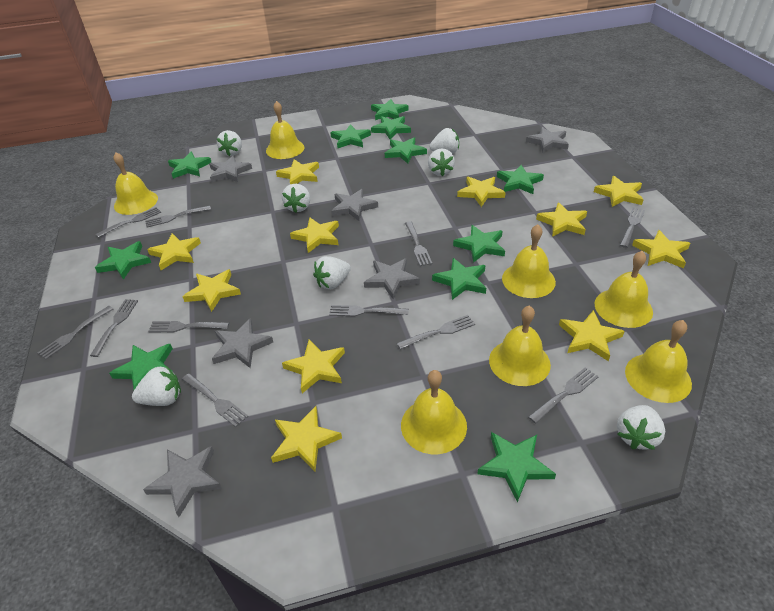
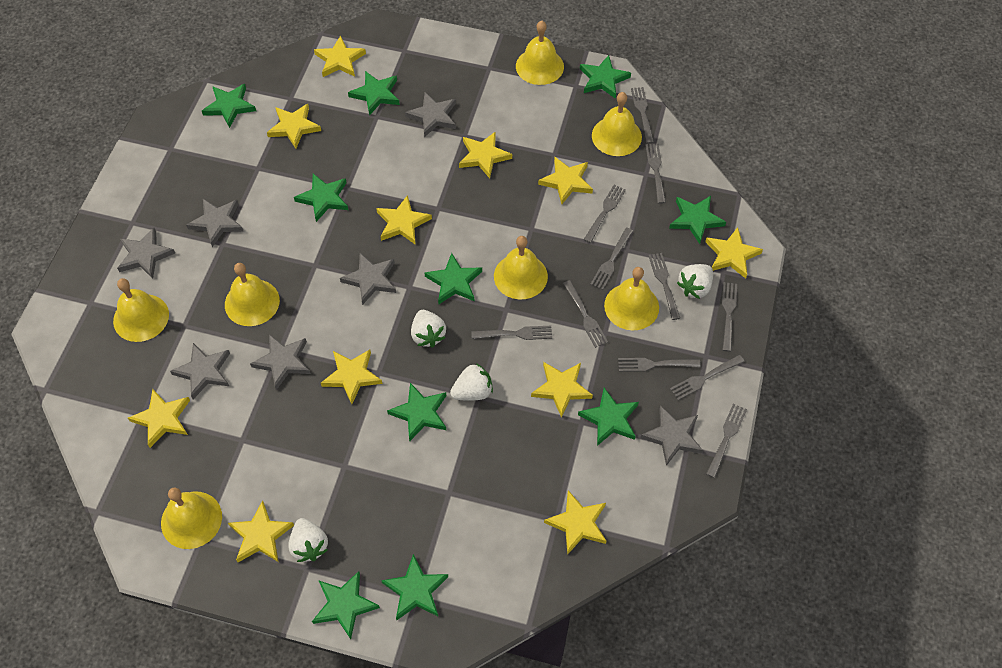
green star: [95,241,151,280] [109,344,173,390] [168,152,212,179] [330,124,371,148] [371,99,409,120] [371,116,411,139] [385,137,427,164] [432,258,486,300] [453,225,505,263] [477,432,556,503] [497,165,544,194] = 11 -> [202,84,256,128] [294,174,348,222] [312,571,380,639] [348,71,400,115] [381,554,448,620] [387,383,446,441] [425,253,482,304] [578,388,639,446] [580,55,631,99] [669,196,726,244] = 10
grey star: [143,446,222,517] [209,155,252,182] [212,318,273,368] [331,189,378,221] [364,258,420,299] [526,127,569,153] = 6 -> [117,228,175,279] [170,343,230,399] [186,199,244,247] [250,334,311,390] [340,253,396,305] [405,92,456,138] [640,406,703,466] = 7
white strawberry: [132,366,181,406] [217,130,242,156] [282,184,310,213] [313,256,351,289] [428,149,455,176] [429,128,459,154] [617,405,665,450] = 7 -> [288,518,328,562] [411,310,446,348] [450,363,493,401] [677,264,713,299] = 4

